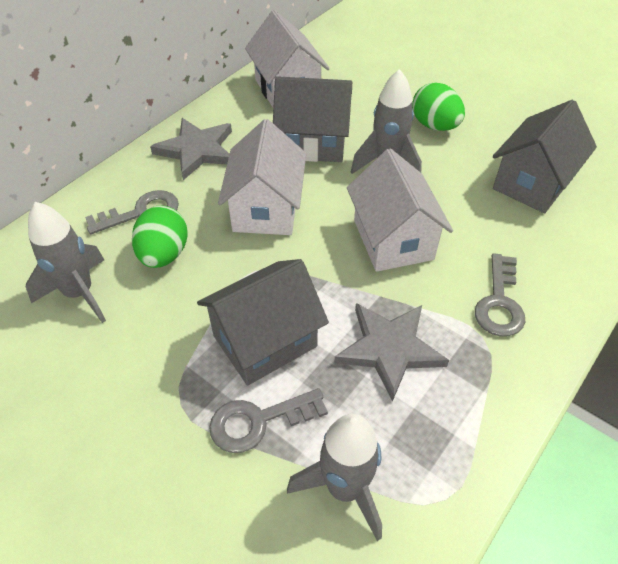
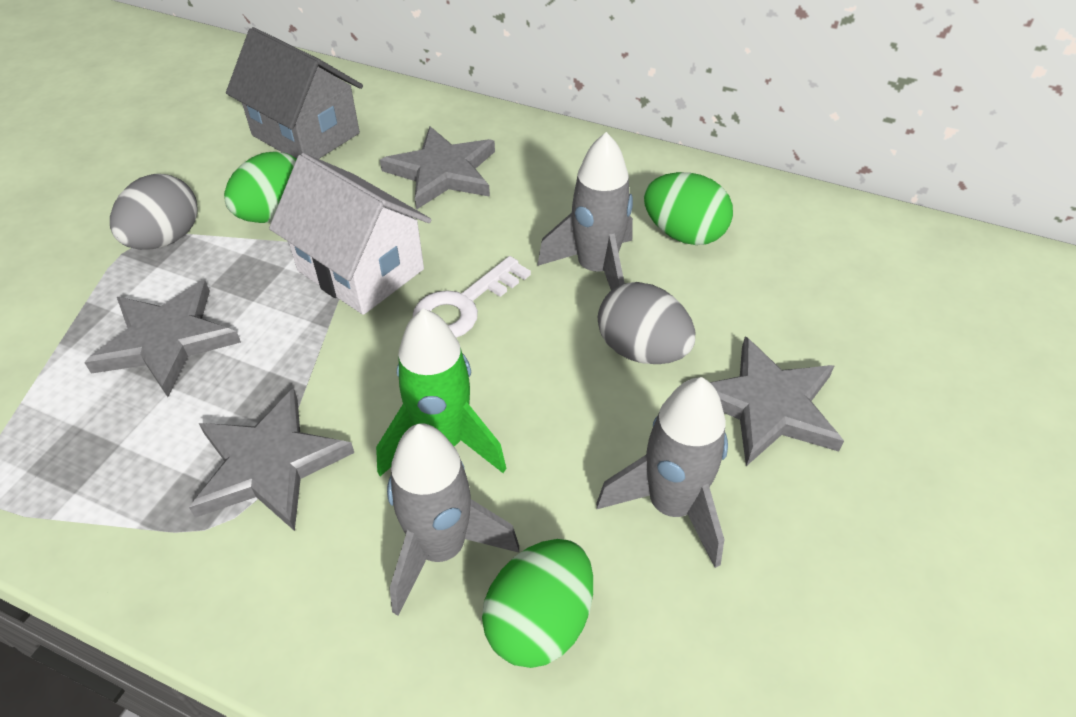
green egg: [132,206,188,268] [412,83,465,131] = 2 -> [224,152,297,223] [482,539,593,668] [644,172,733,245] = 3
green rocket: none = 0 -> [376,308,507,476] = 1
grey egg: none = 0 -> [110,174,198,250] [598,282,695,364] = 2
grey house: [197,259,329,386] [273,76,352,162] [493,100,597,213] = 3 -> [226,27,363,159] = 1
grey key: [85,190,179,234] [209,388,328,453] [475,253,525,337] = 3 -> none = 0
grey star: [150,118,232,180] [334,303,449,402] = 2 -> [84,280,241,397] [189,388,354,531] [380,126,495,210] [710,336,844,466] = 4
white house: [218,119,306,235] [245,10,330,107] [347,148,453,272] = 3 -> [269,153,431,315] = 1
white key: none = 0 -> [413,256,531,338] = 1

